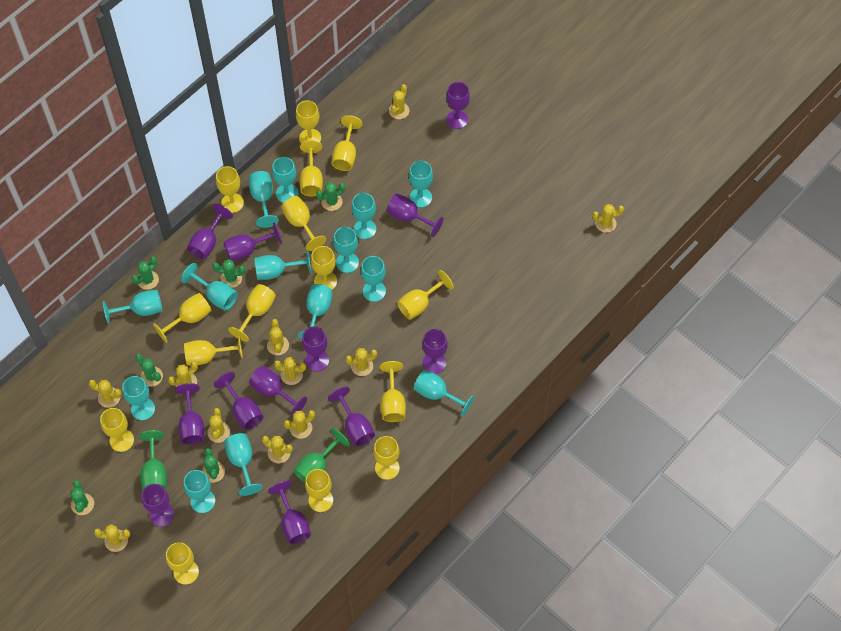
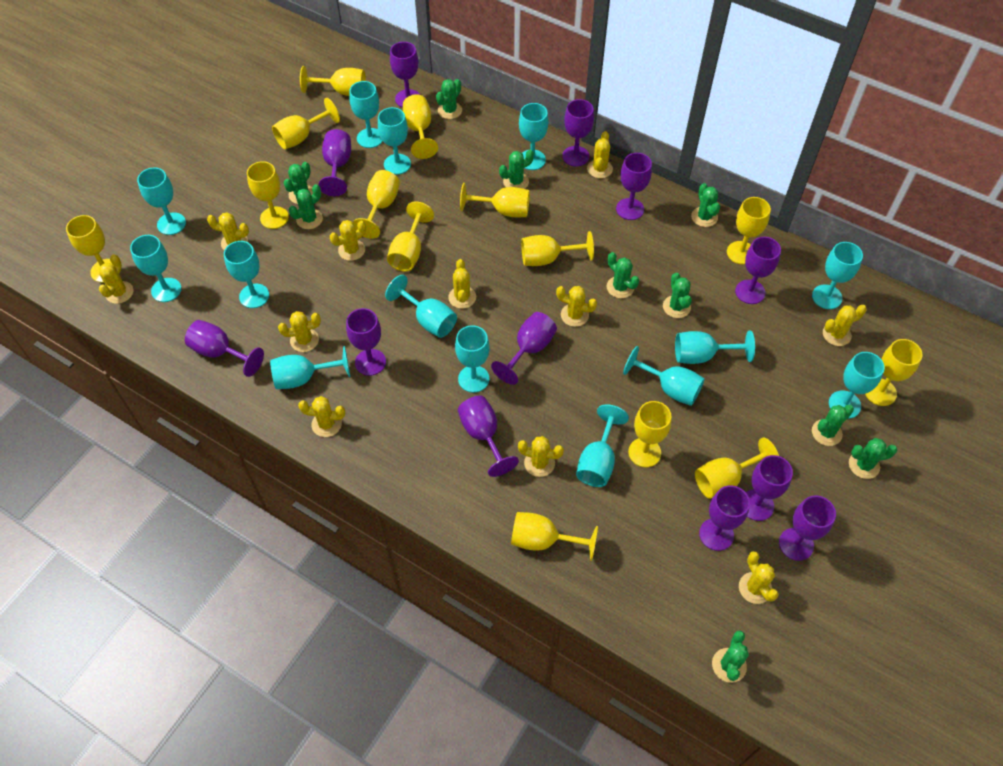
green cactus: [70,480,94,515] [132,256,159,290] [135,354,163,387] [202,448,225,483] [213,259,245,288] [316,182,345,211] = 6 -> [284,162,313,204] [289,184,323,229] [436,79,462,119] [499,150,534,189] [607,252,639,298] [663,273,692,318] [691,183,720,227] [712,631,749,683] [812,405,854,446] [849,438,897,479] = 10
green goblet: [139,430,167,490] [293,428,350,483] = 2 -> none = 0
yellow goblet: [100,408,134,452] [153,293,212,343] [166,542,199,585] [184,335,243,365] [216,166,244,213] [228,284,276,342] [282,196,326,251] [296,100,321,143] [299,140,323,196] [305,469,333,512] [311,246,337,290] [332,115,363,171] [373,436,400,480] [379,361,406,422] [397,270,454,320] = 15 -> [66,215,112,283] [247,161,289,229] [272,98,340,149] [300,66,366,96] [353,170,400,239] [387,202,434,272] [403,94,438,159] [460,183,530,217] [511,512,598,561] [521,231,594,266] [628,401,671,467] [695,438,779,499] [727,197,771,264] [865,339,922,406] = 14

